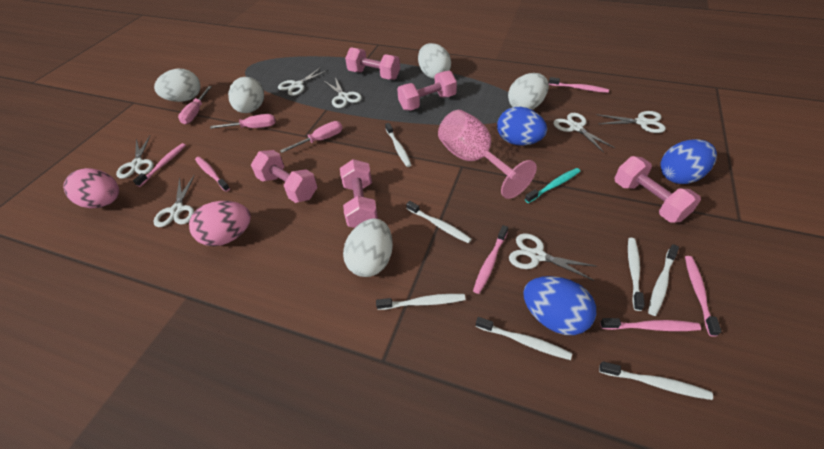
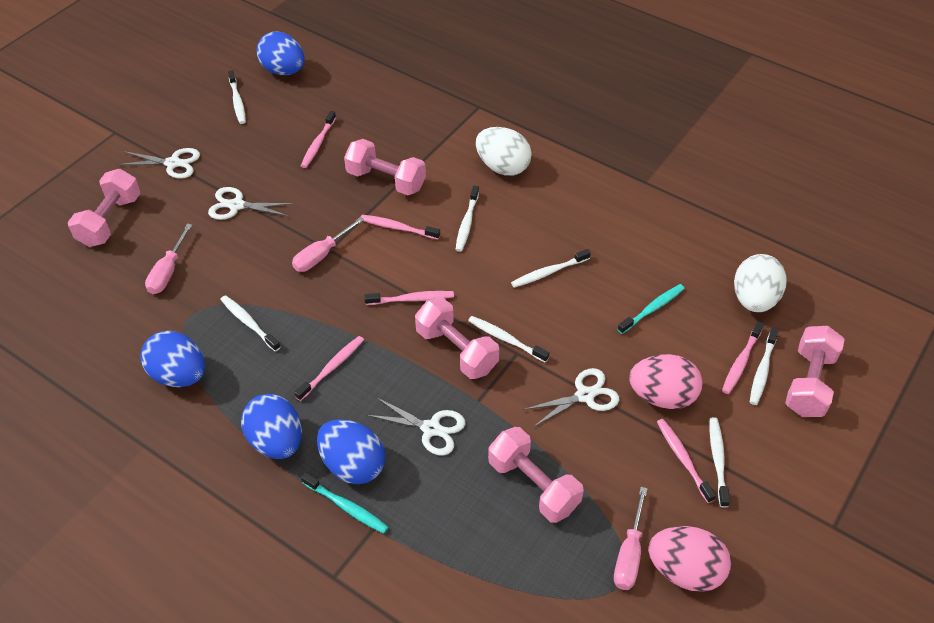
blue egg: [497,107,547,146] [523,276,596,335] [660,139,717,184] = 3 -> [140,331,205,387] [241,394,302,459] [256,31,304,75] [317,419,385,484] = 4
pink goblet: [438,110,537,199] = 1 -> none = 0
turquoise toothbrush: [525,168,581,203] = 1 -> [301,472,388,534] [617,284,685,334] = 2
white egg: [154,69,201,102] [228,77,264,113] [343,218,393,277] [418,43,451,79] [508,73,549,110] = 5 -> [476,127,532,176] [734,254,787,312] = 2
white scissors: [116,136,154,179] [154,175,195,227] [278,67,329,96] [324,77,362,108] [509,233,597,281] [553,113,615,153] [597,111,666,133] = 7 -> [118,148,200,179] [208,187,293,220] [367,397,465,456] [523,368,619,427] = 4

